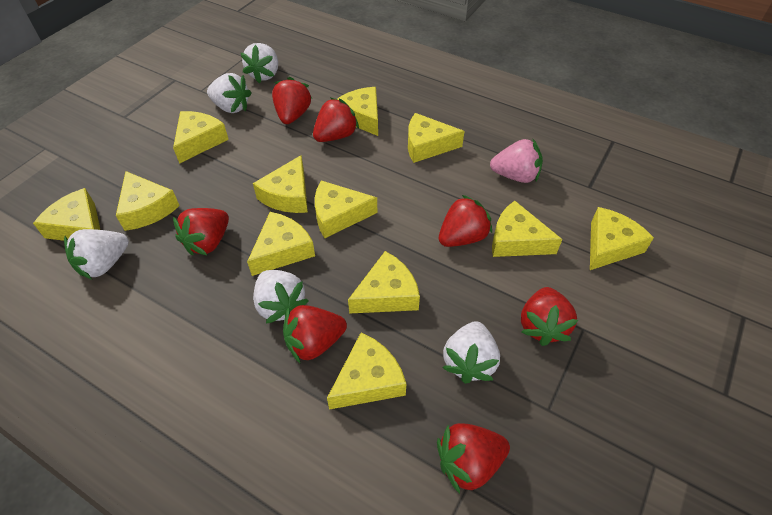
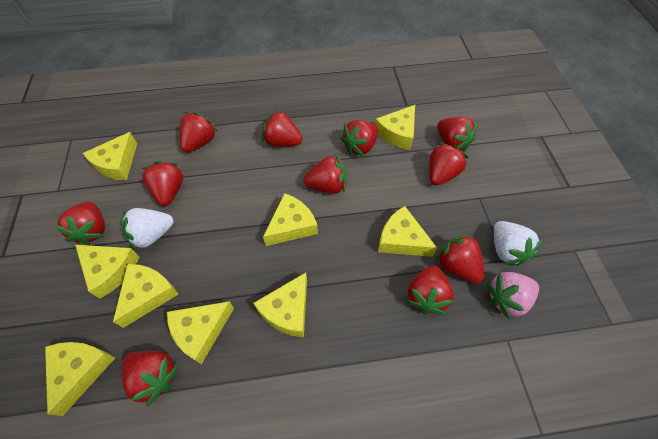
red strawberry: [173,208,229,256] [272,77,312,124] [283,305,347,364] [313,98,359,142] [437,423,510,494] [439,195,492,247] [521,287,578,346] = 7 -> [54,201,105,245] [121,351,179,406] [141,161,183,206] [180,112,218,152] [262,110,302,147] [303,154,347,194] [340,120,378,156] [406,265,454,314] [429,143,469,186] [435,234,484,283] [437,117,478,152] = 11
white strawberry: [64,229,129,280] [207,73,251,113] [241,43,278,83] [253,270,308,324] [442,321,500,384] = 5 -> [122,208,173,250] [494,221,543,266] = 2
yellow cheese: [33,188,100,241] [116,171,180,231] [173,111,229,164] [247,212,315,276] [253,155,308,213] [315,181,377,238] [327,333,406,410] [337,87,378,136] [348,251,420,314] [408,113,464,163] [492,201,562,257] [590,207,654,270] = 12 -> [45,342,115,416] [75,245,139,299] [83,132,137,181] [113,264,179,328] [167,301,234,364] [254,273,307,337] [263,193,318,246] [375,105,415,150] [378,206,437,257] = 9

